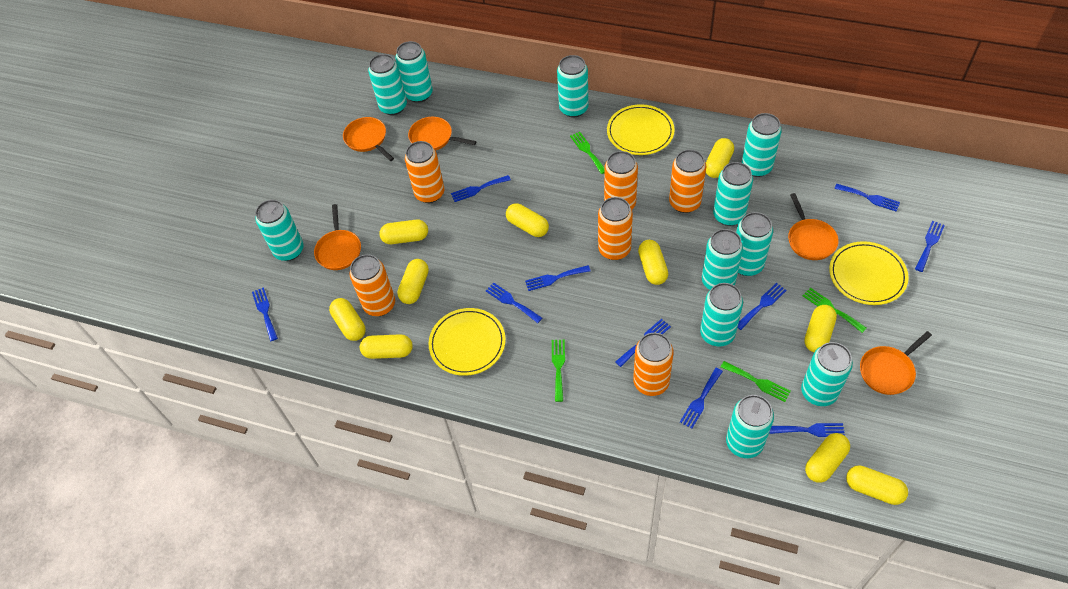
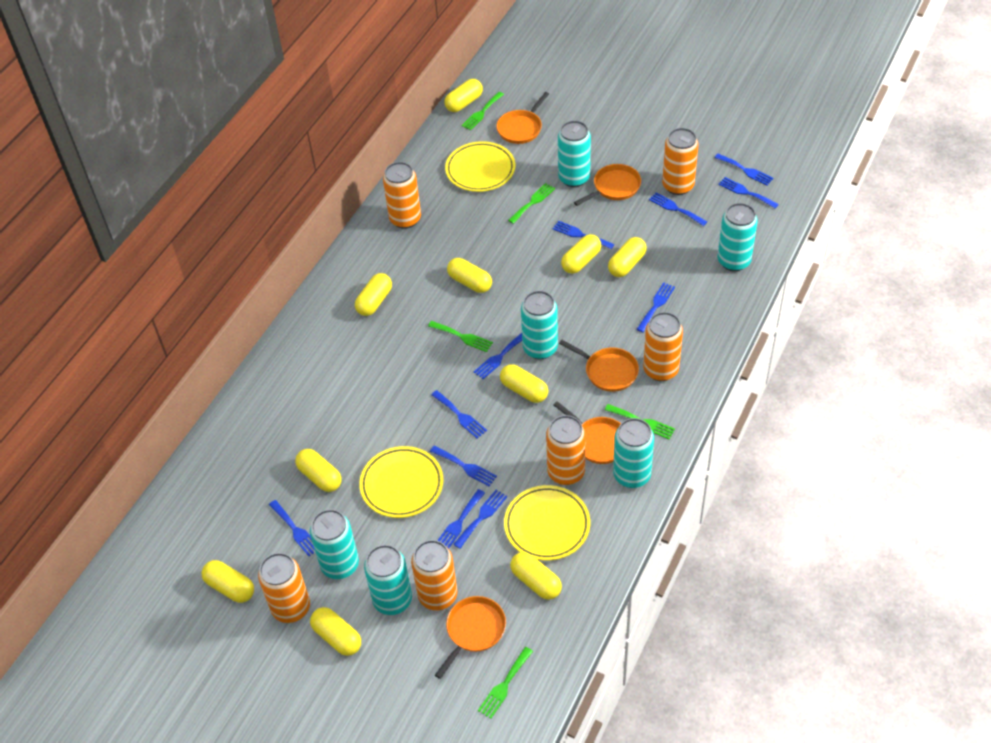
blue fork: [252,287,278,341] [451,175,511,202] [486,283,542,323] [525,265,590,291] [615,319,671,367] [680,368,723,429] [738,283,787,330] [769,423,845,437] [834,184,900,212] [915,221,945,272] = 10 -> [269,500,315,556] [430,446,497,486] [431,390,487,438] [437,489,485,549] [453,490,507,549] [474,333,522,379] [553,221,615,249] [637,282,675,332] [649,192,707,226] [715,154,774,185] [718,177,779,209] = 11
green fork: [552,339,565,402] [570,132,604,174] [721,361,791,402] [803,288,866,333] = 4 -> [428,321,493,352] [461,92,504,130] [478,647,533,719] [508,183,555,224] [605,404,675,440] = 5
turquoise can: [255,200,304,261] [368,54,407,115] [396,41,433,103] [557,55,588,118] [700,283,743,347] [702,229,743,290] [713,162,753,226] [726,395,774,458] [736,212,773,276] [742,113,782,177] [801,342,853,406] = 11 -> [310,509,359,579] [364,545,412,615] [521,291,558,359] [558,120,591,187] [613,418,654,488] [717,203,758,271] = 6

